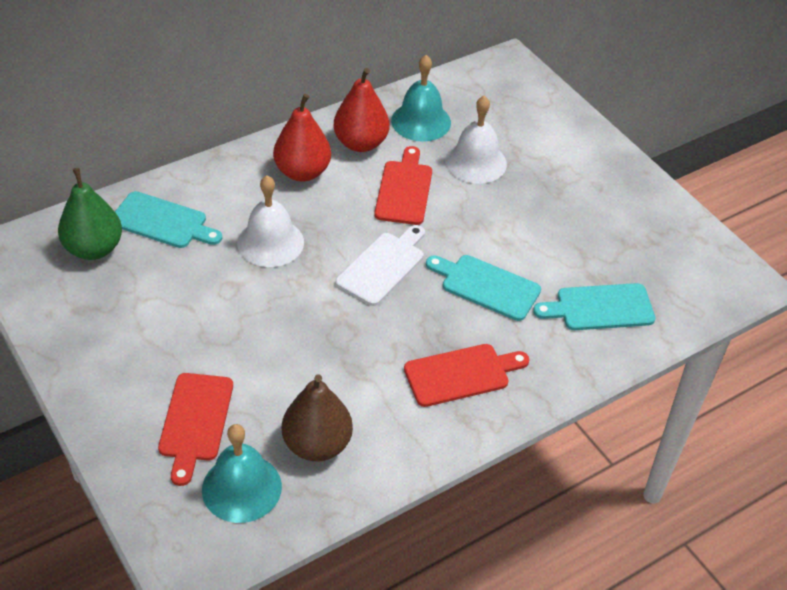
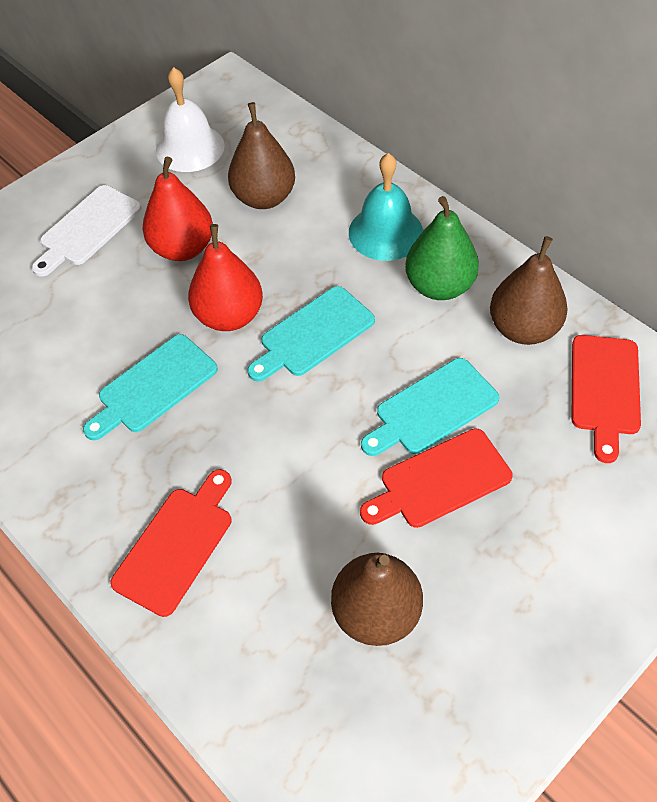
brown pear: [282,374,353,461] = 1 -> [228,102,295,209] [331,553,423,646] [490,236,568,345] = 3
turquoise bell: [202,424,282,523] [391,55,451,142] = 2 -> [349,153,423,261] = 1
white bell: [237,175,304,267] [445,96,507,184] = 2 -> [156,67,225,172] = 1

